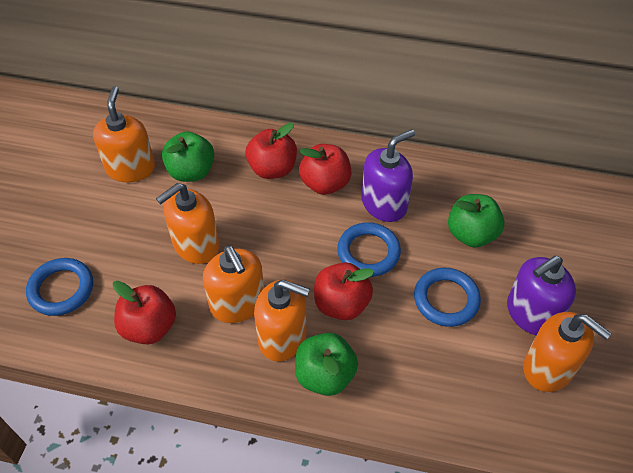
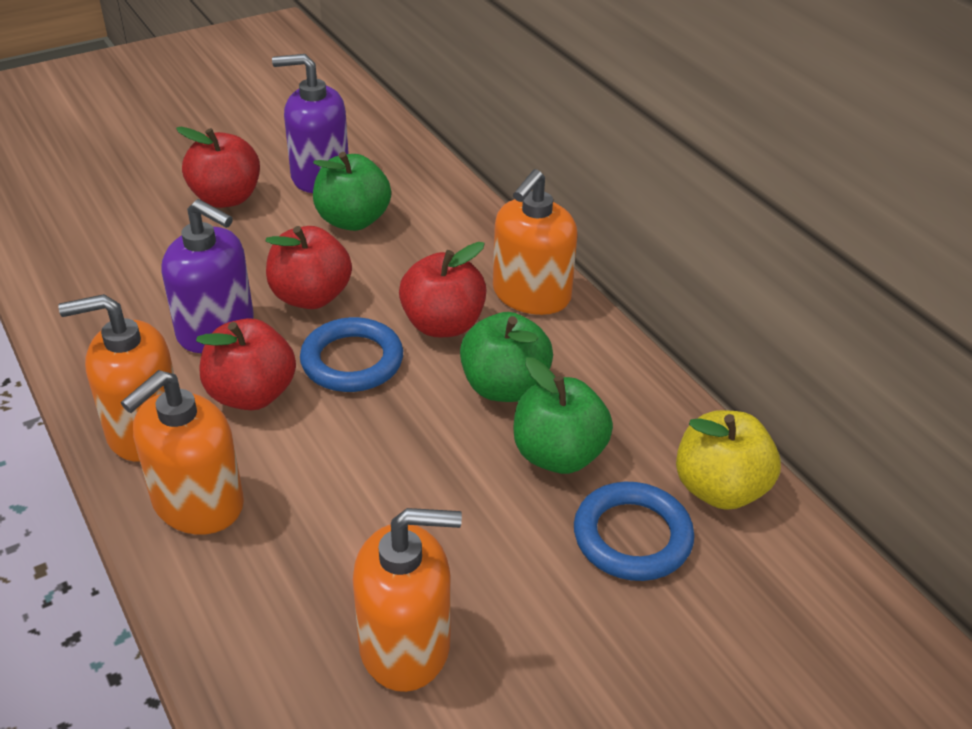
blue ring: [26,258,93,316] [337,222,401,277] [414,268,481,327] = 3 -> [300,317,403,392] [574,482,695,581] = 2
orange soap dispenser: [93,86,155,182] [156,183,220,264] [203,246,264,323] [254,279,310,362] [523,312,612,392] = 5 -> [58,294,174,462] [121,370,244,534] [353,508,462,692] [493,169,578,315] = 4
yellow apple: none = 0 -> [676,410,781,510] = 1

